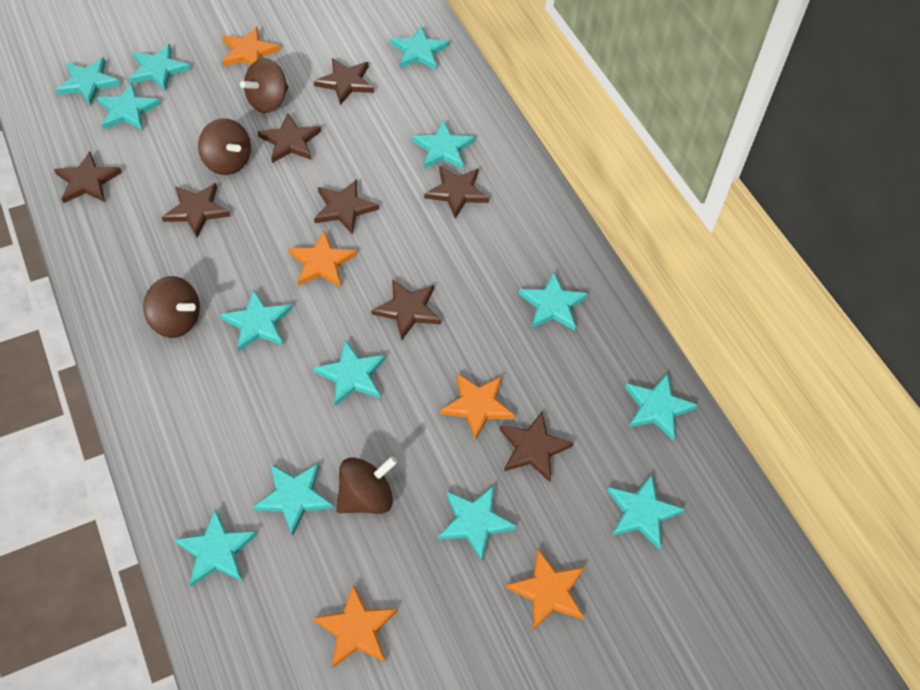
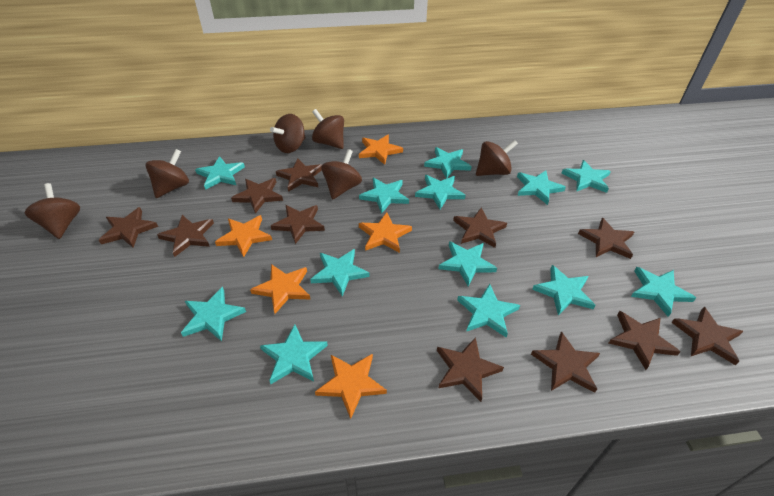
brown spinning top: [143,276,200,338] [198,118,251,175] [240,58,288,113] [336,456,397,514] = 4 -> [25,183,80,239] [146,149,189,198] [270,114,306,153] [312,109,344,149] [321,149,362,199] [476,140,518,176] = 6
brown star: [54,151,122,203] [162,183,230,237] [258,113,321,163] [314,58,374,105] [314,179,379,234] [371,279,441,340] [424,166,489,219] [500,412,574,482] = 8 -> [99,207,158,248] [157,215,214,257] [231,178,283,214] [271,205,325,244] [276,158,322,192] [437,337,504,402] [453,208,507,248] [531,331,600,393] [578,218,634,259] [609,311,680,370] [671,307,743,365] = 11

